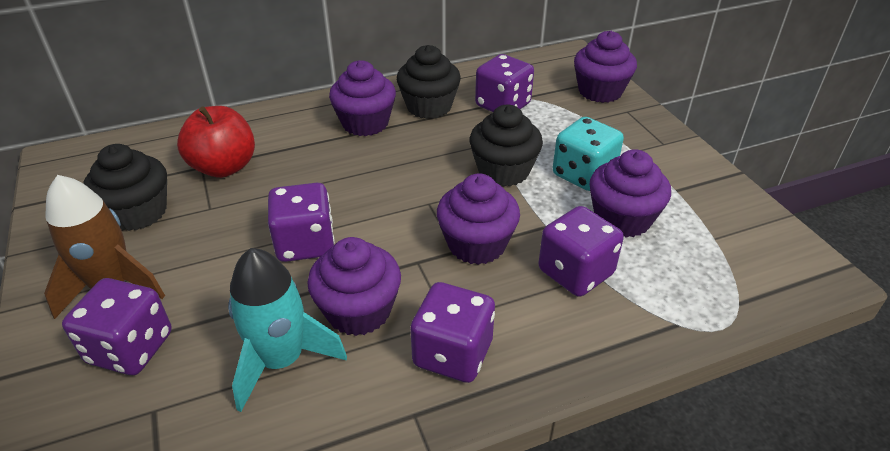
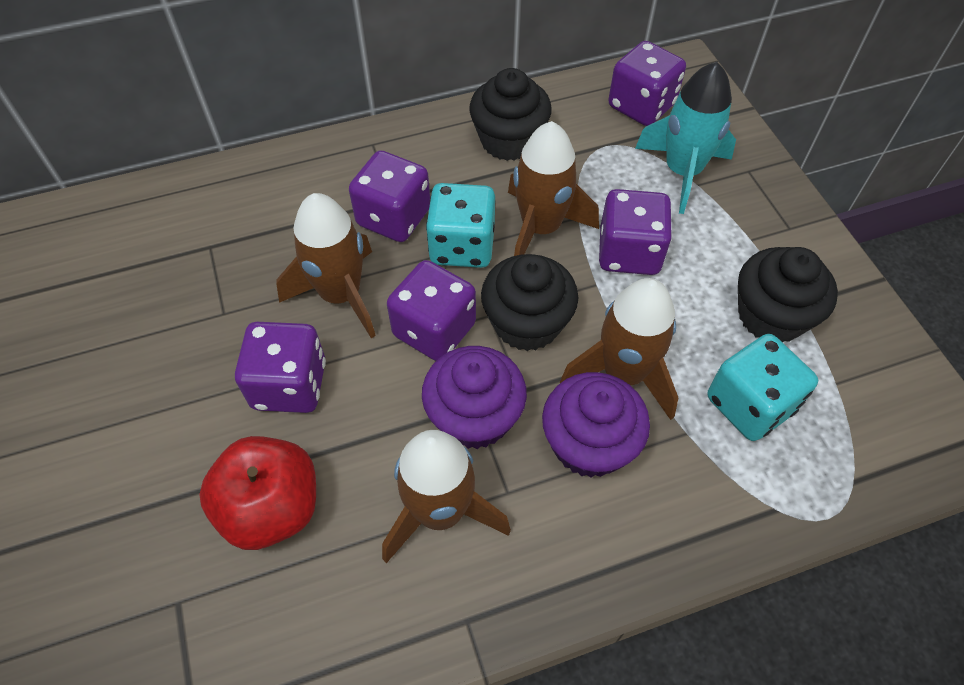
brown rocket: [44,175,165,319] = 1 -> [276,193,376,338] [382,430,511,563] [508,121,599,256] [560,278,678,420] = 4
purple cupcake: [307,237,401,336] [329,60,396,136] [437,173,520,265] [574,31,637,103] [589,149,671,238] = 5 -> [422,346,527,449] [542,372,650,478] = 2
turquoise dice: [553,117,624,191] = 1 -> [426,183,495,268] [707,334,818,441] = 2

